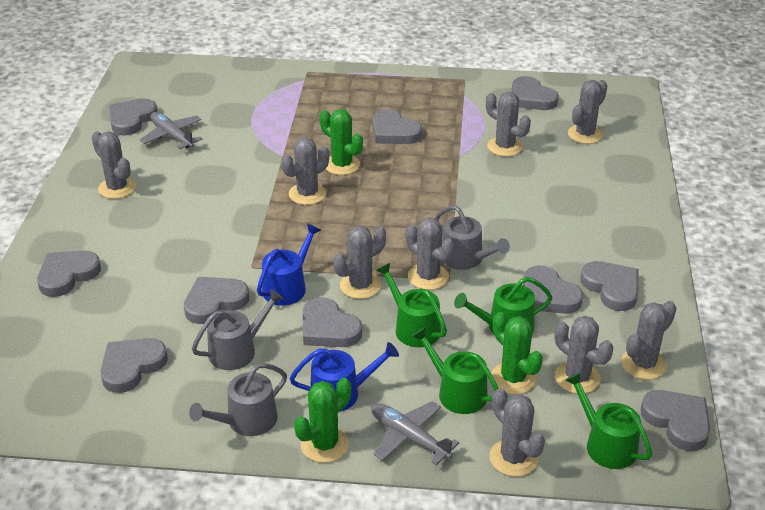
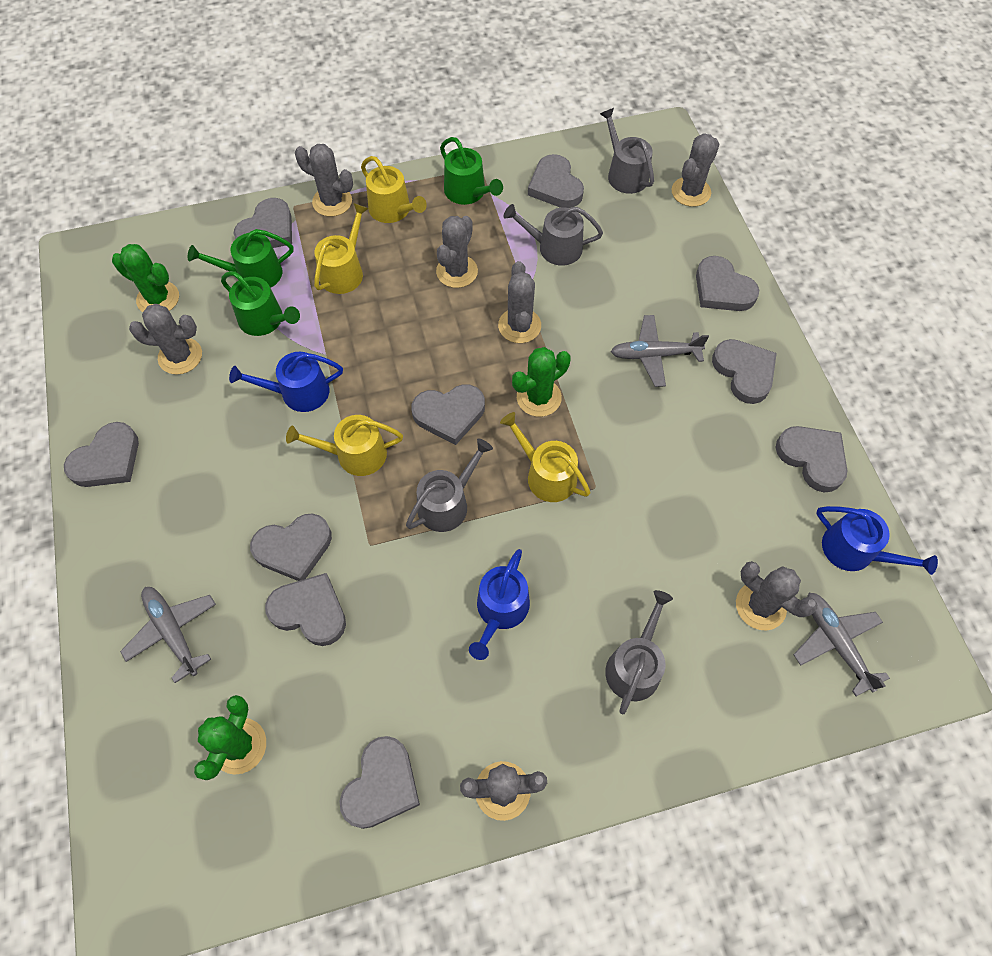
blue watering can: [257,224,321,305] [290,342,399,412] = 2 -> [229,352,343,412] [469,549,530,660] [816,506,938,575] = 3
green watering can: [376,263,447,347] [411,327,499,414] [454,277,553,334] [565,372,652,469] = 4 -> [188,229,294,288] [221,271,300,336] [440,137,503,205] = 3
grey cactus: [92,131,136,199] [282,137,329,205] [334,226,386,299] [405,217,454,290] [486,92,531,157] [490,388,545,477] [554,316,613,394] [568,80,608,144] [621,301,677,380] = 9 -> [129,304,202,375] [295,144,353,217] [436,216,478,288] [460,761,547,821] [498,261,541,343] [672,133,720,207] [736,561,817,631] = 7
grey plane: [140,112,203,149] [371,401,460,465] = 2 -> [120,587,216,683] [611,315,709,387] [793,593,890,696] = 3
grey watering can: [189,363,287,436] [192,289,284,370] [435,205,510,270] = 3 -> [406,438,493,532] [504,204,603,266] [600,108,654,194] [605,590,673,714] = 4
yellow watering can: none = 0 -> [286,415,403,476] [314,203,369,294] [361,156,427,223] [500,412,590,502] = 4

